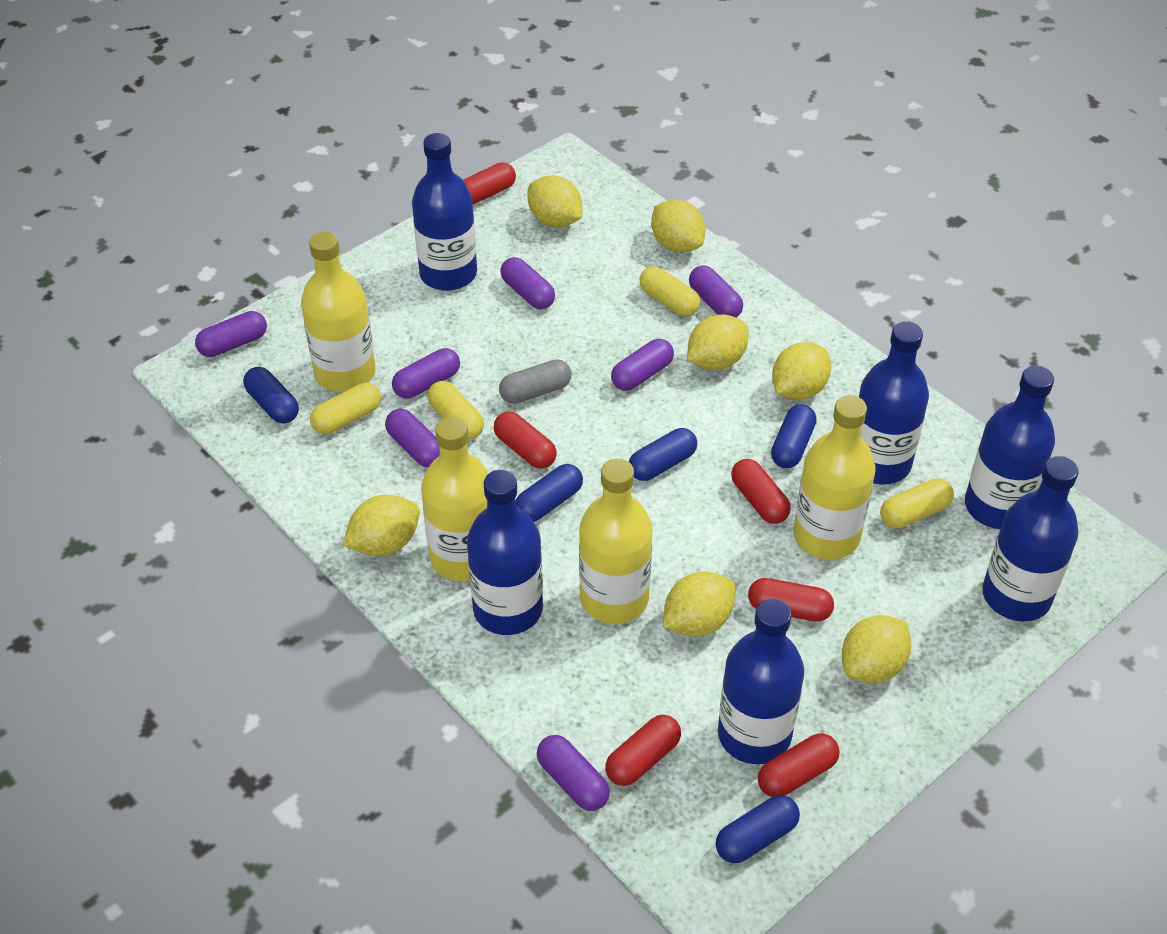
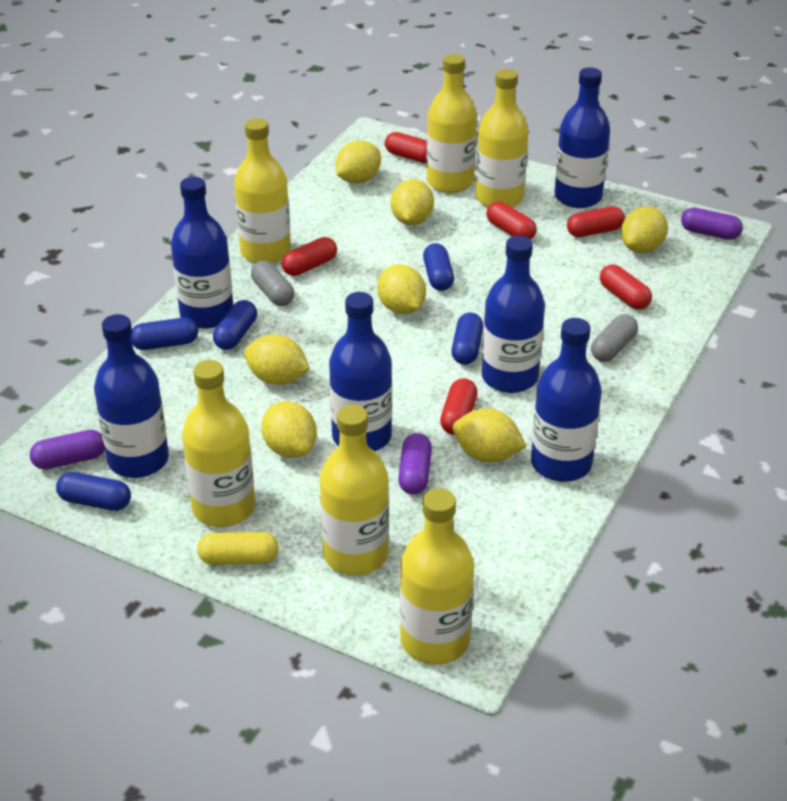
grey capsule: [499,359,571,404] = 1 -> [251,261,294,306] [591,314,638,362] = 2
purple capsule: [195,311,267,357] [385,409,440,467] [392,348,460,399] [500,257,555,309] [537,735,610,811] [611,339,674,391] [689,266,743,317] = 7 -> [30,430,105,469] [398,433,432,494] [681,208,743,240] = 3
yellow bottle: [301,231,376,392] [421,416,489,581] [579,458,653,624] [793,395,875,560] = 4 -> [182,360,255,527] [234,118,291,264] [319,405,389,575] [400,488,474,665] [427,54,477,193] [476,69,529,208] = 6
yellow capsule: [310,383,381,434] [427,381,484,439] [640,266,700,316] [880,478,954,529] = 4 -> [197,532,279,565] = 1

